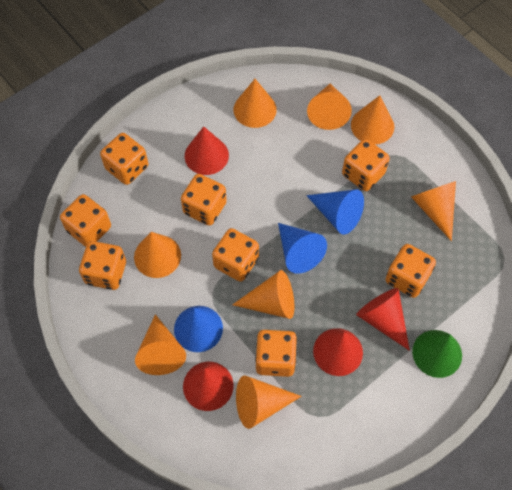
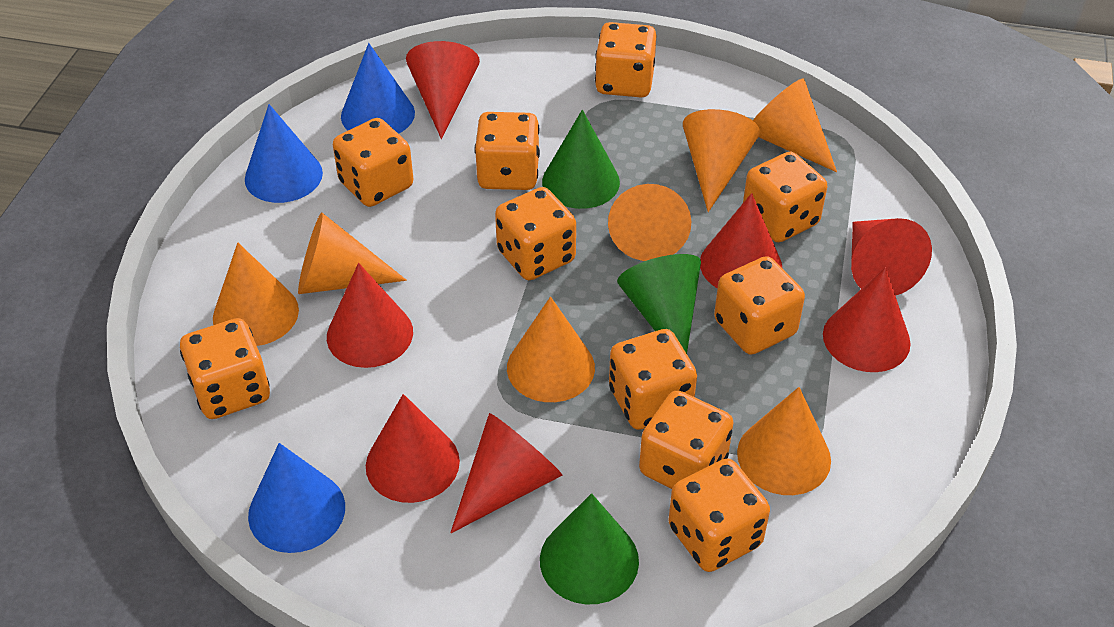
green cone: [412,330,462,378] = 1 -> [540,493,639,604] [542,110,620,209] [617,254,701,354] = 3
orange cone: [134,232,181,278] [135,314,186,375] [232,270,294,319] [234,79,277,128] [236,375,302,429] [307,84,352,130] [351,95,394,144] [411,181,456,241] = 8 -> [213,243,299,346] [298,213,407,294] [507,297,595,402] [608,184,691,261] [683,109,760,212] [737,387,831,495] [753,78,837,172] = 7
orange dice: [60,194,111,247] [79,241,126,290] [100,133,148,185] [181,174,227,226] [212,228,259,282] [255,330,297,377] [342,139,390,191] [385,244,436,298] = 8 -> [180,318,270,419] [333,118,413,207] [475,112,540,190] [495,187,576,280] [595,22,657,97] [609,329,697,430] [639,390,734,489] [668,458,770,572] [714,256,805,355] [743,152,827,242] = 10
red cone: [183,362,233,411] [185,126,229,175] [313,328,363,376] [356,288,410,351] = 4 -> [327,263,413,368] [366,394,460,503] [406,41,480,139] [450,413,562,533] [700,193,782,288] [823,267,911,372] [851,218,932,296] = 7

